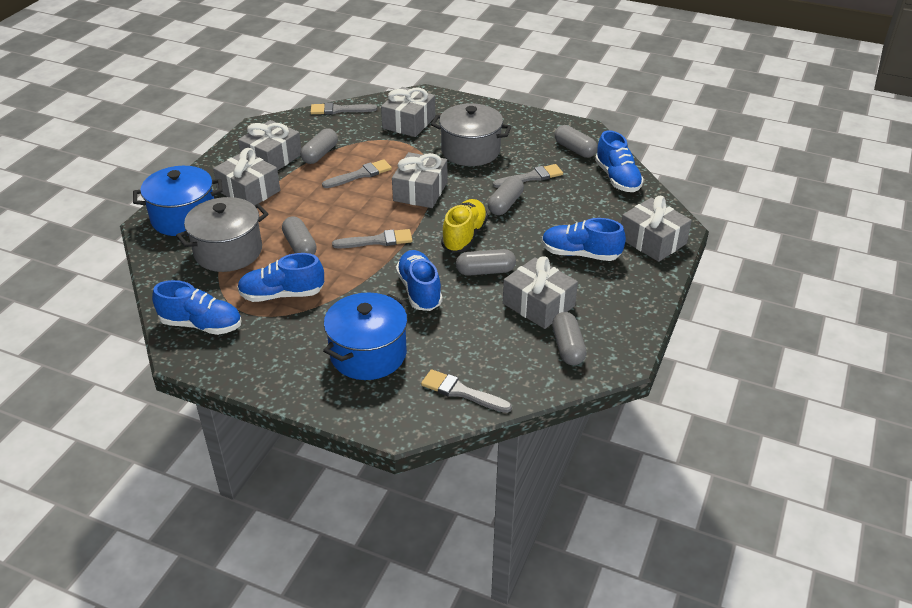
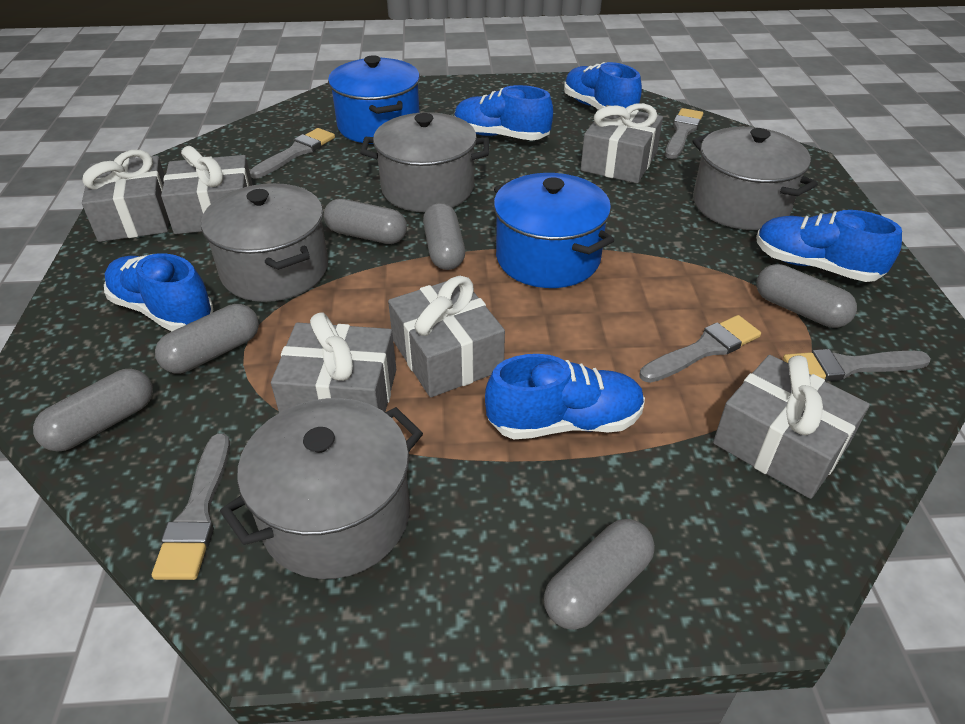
grey pot: [176,197,269,272] [431,103,512,166] = 2 -> [201,183,328,302] [220,398,423,579] [360,112,489,212] [693,127,818,230] = 4
yellow shoe: [441,199,488,253] = 1 -> none = 0

